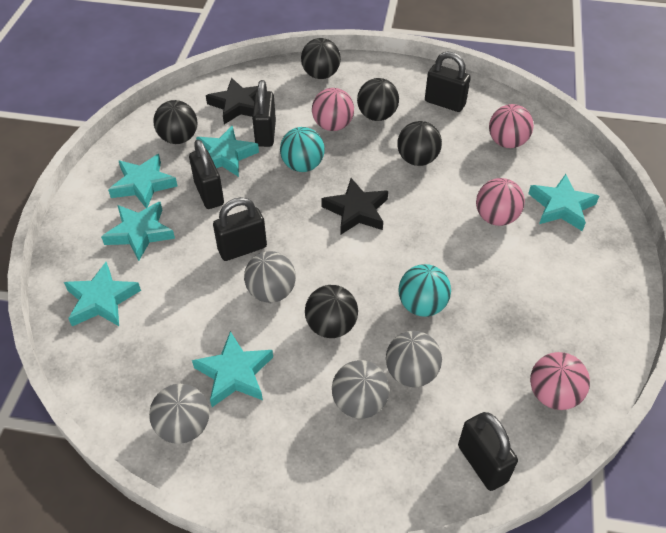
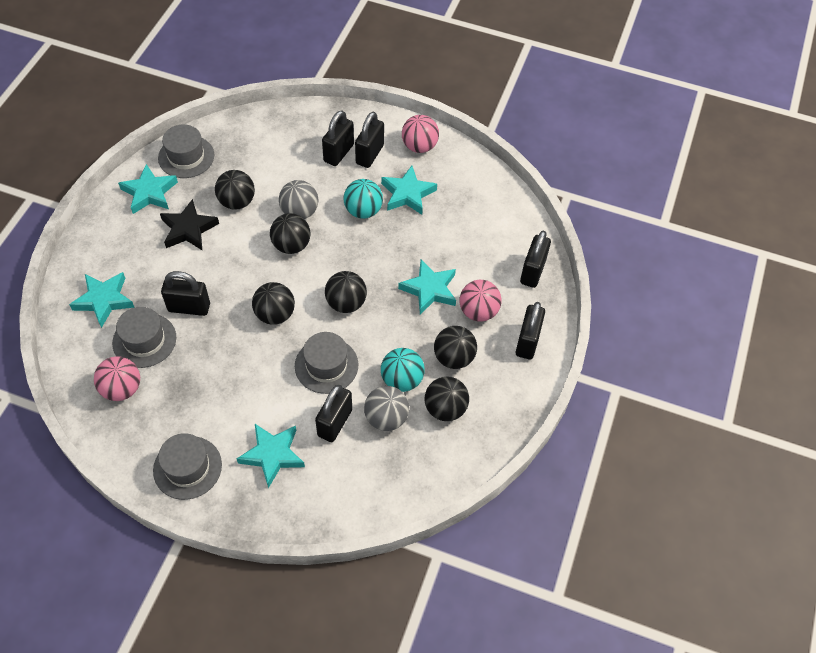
black ball: [154,100,197,144] [301,38,341,79] [305,285,358,338] [357,78,399,121] [397,121,442,166] = 5 -> [215,170,255,210] [252,282,295,325] [270,213,311,254] [325,271,367,313] [425,377,469,421] [434,326,477,369] = 6
black padlock: [189,140,224,209] [213,197,267,261] [252,80,276,147] [425,51,471,112] [458,412,518,491] = 5 -> [161,271,210,316] [315,385,352,442] [322,110,354,166] [355,112,384,168] [516,302,545,359] [520,231,551,288] = 6
black star: [206,78,258,124] [321,178,388,234] = 2 -> [160,199,219,250] = 1
grey ball: [149,384,210,444] [244,251,296,303] [332,360,389,419] [386,331,442,387] = 4 -> [279,180,319,219] [364,386,409,431] = 2
grey hat: none = 0 -> [112,307,176,368] [153,433,222,500] [158,124,214,178] [295,332,358,394] = 4
pink ball: [312,88,354,131] [476,178,525,226] [489,104,534,148] [530,352,590,410] = 4 -> [94,356,140,401] [402,115,439,153] [459,280,501,322] = 3
turquoise star: [64,262,141,326] [101,202,175,261] [108,154,178,208] [192,331,273,407] [196,125,259,177] [528,174,599,231] = 6 -> [69,272,134,328] [118,164,178,214] [237,424,305,488] [381,166,437,215] [398,259,456,314] = 5

